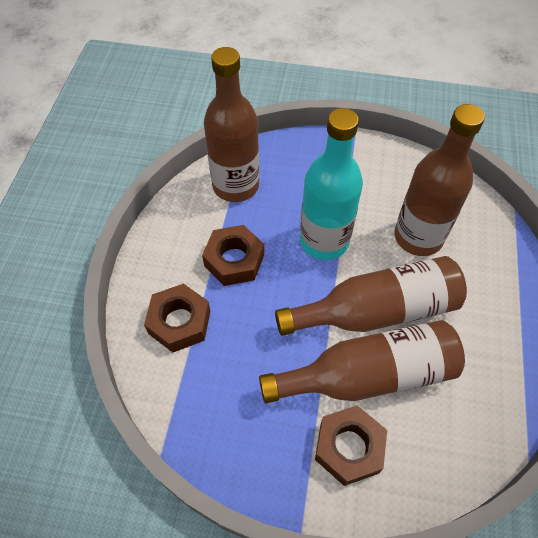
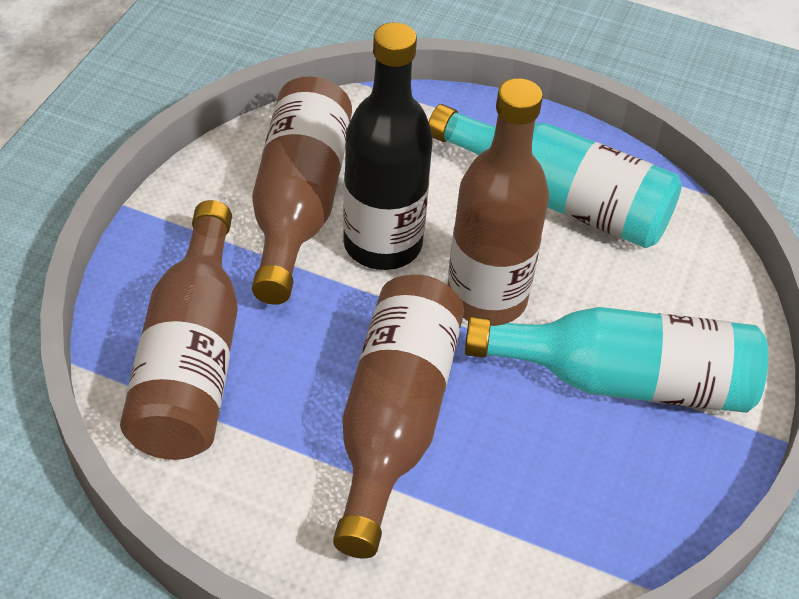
black bottle: none = 0 -> [343,22,433,270] = 1
brown nut: [144,283,210,353] [202,225,264,286] [315,405,387,486] = 3 -> none = 0
turquoise bottle: [300,108,363,260] = 1 -> [429,104,682,248] [465,307,768,413] = 2

